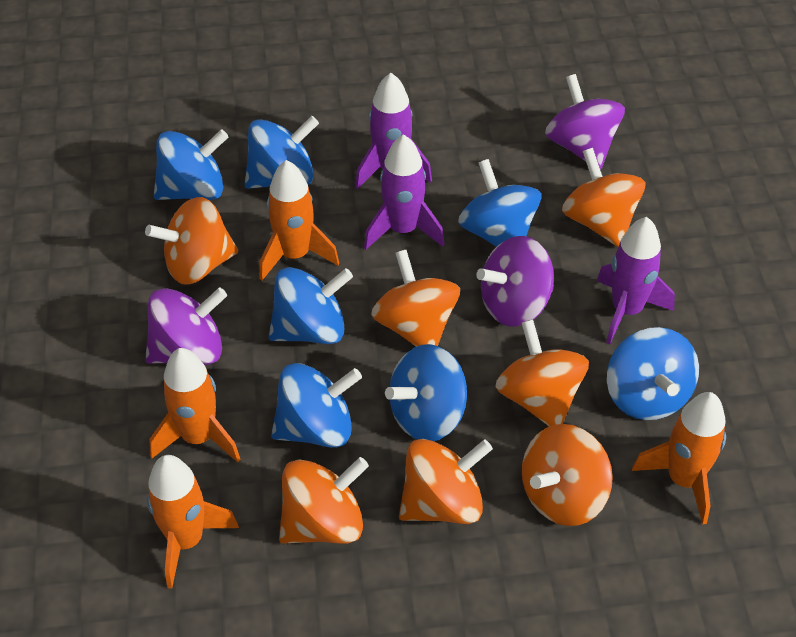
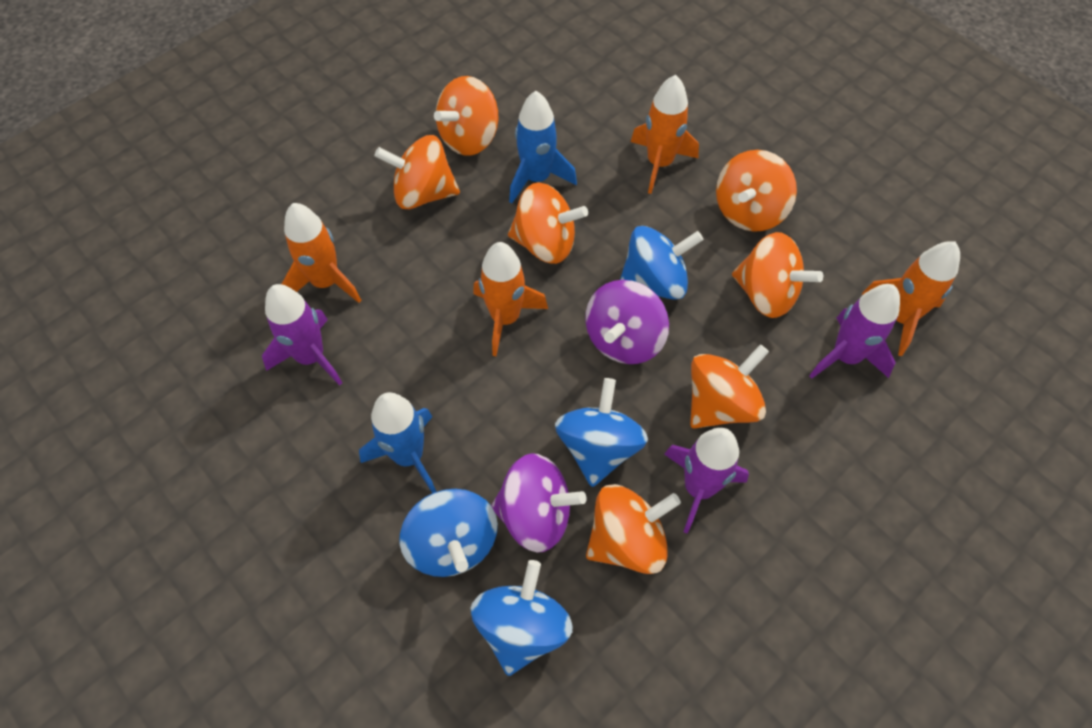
blue rocket: none = 0 -> [359,392,436,493] [509,91,577,204] = 2
blue spinning top: [154,129,228,200] [244,116,319,189] [268,267,353,344] [271,363,362,448] [385,344,467,441] [458,159,541,247] [607,327,699,420] = 7 -> [399,489,498,577] [470,560,573,676] [555,378,648,487] [620,226,703,300] = 4
purple spinning top: [145,287,227,365] [476,236,554,327] [545,74,625,170] = 3 -> [491,453,587,552] [585,280,669,364] = 2

